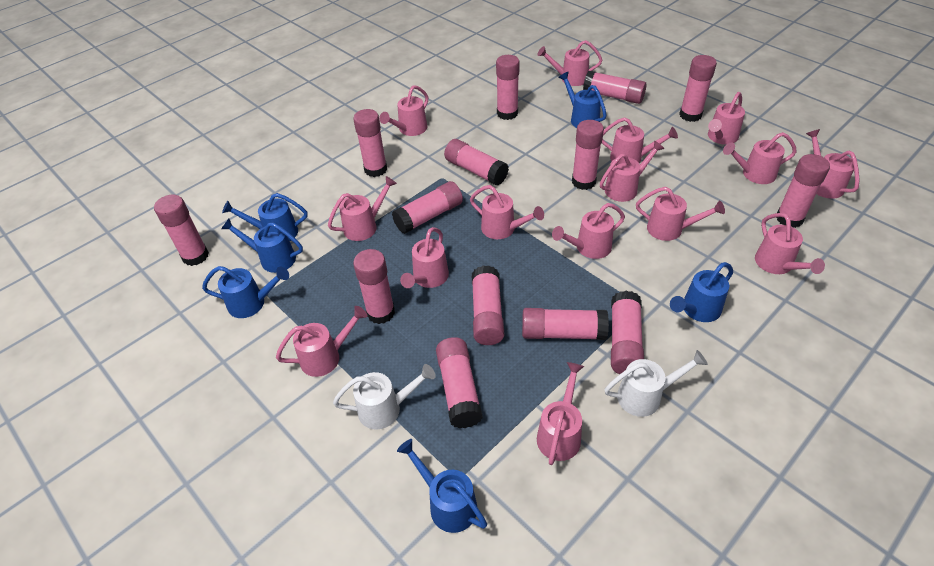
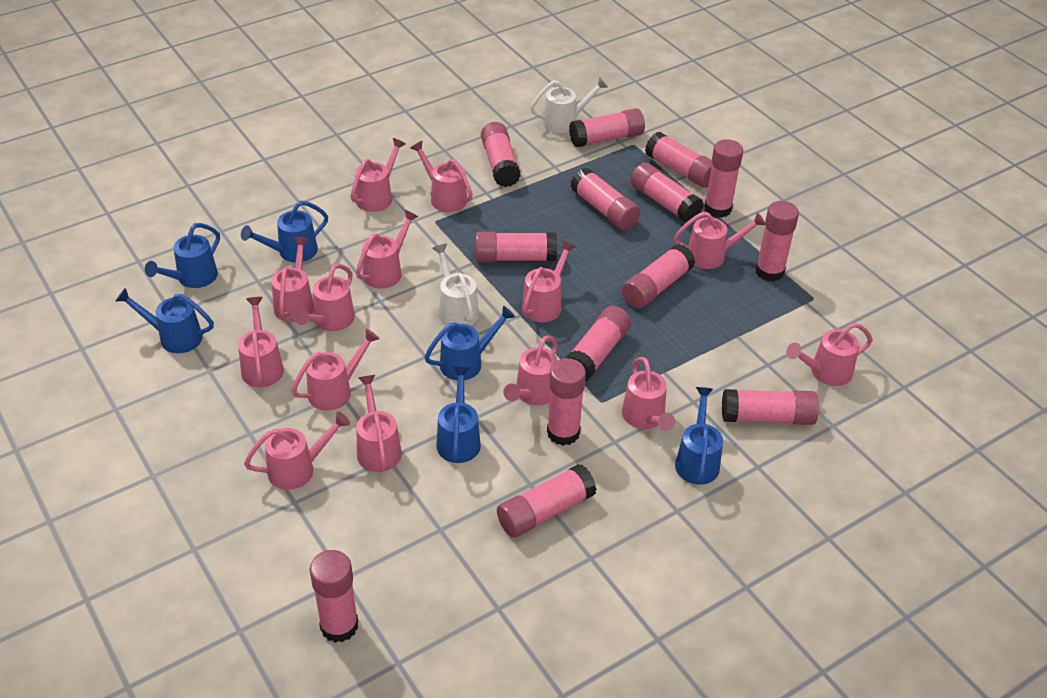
pink watering can: [276,306,368,377] [328,176,397,241] [379,85,428,136] [400,227,449,288] [470,185,544,239] [537,40,602,86] [537,362,584,465] [552,203,625,259] [600,140,665,202] [602,117,678,163] [636,187,725,241] [708,92,745,145] [723,132,797,184] [755,213,825,274] [806,129,859,199] = 15 -> [238,297,284,388] [244,412,350,490] [271,237,314,322] [291,329,380,411] [294,264,355,331] [350,138,406,212] [356,210,419,289] [356,375,402,472] [411,141,473,212] [503,335,558,405] [522,240,576,322] [622,357,675,431] [674,212,765,269] [786,323,872,386] = 14

